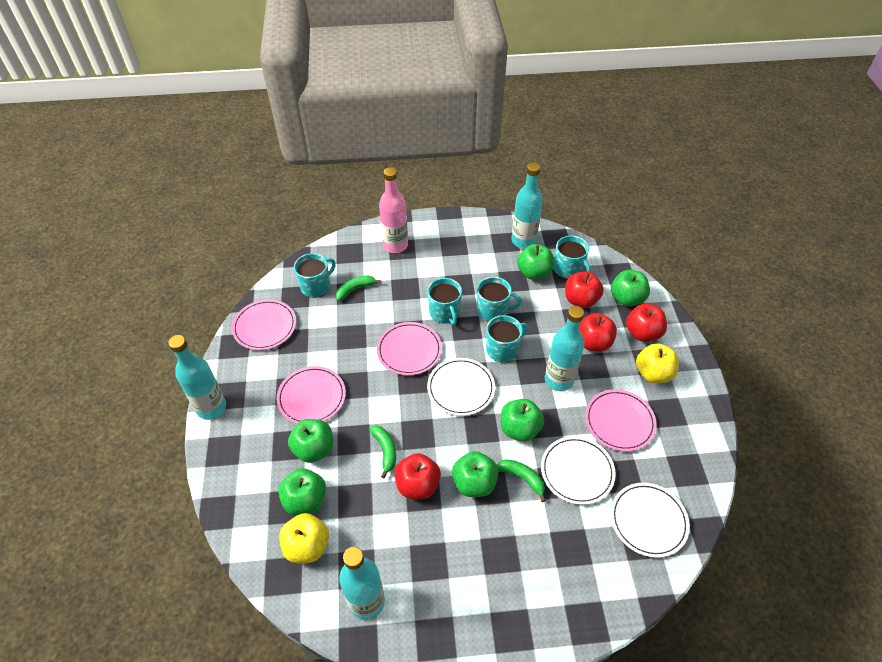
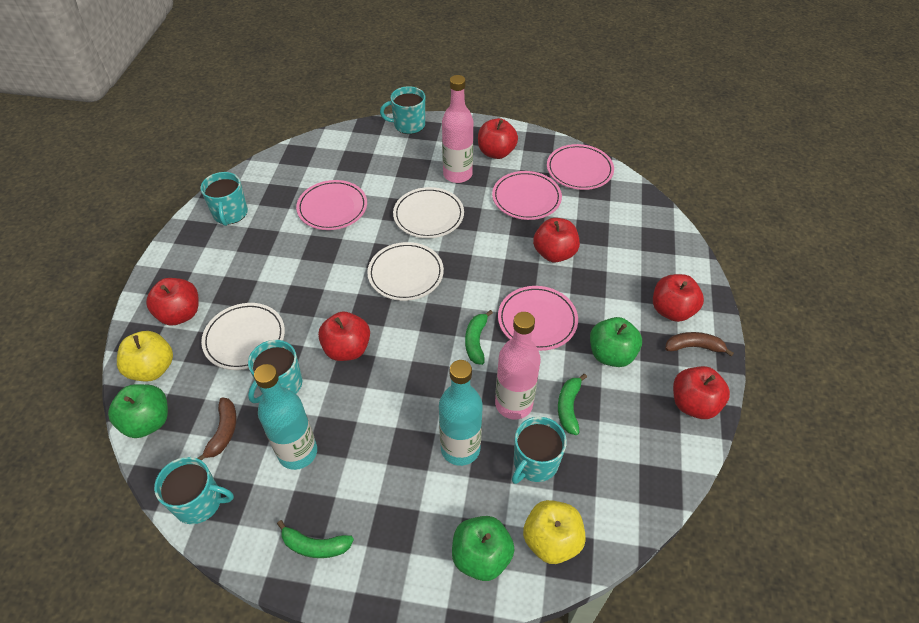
brown banana: none = 0 -> [197,397,237,460] [665,332,734,357] = 2
green apple: [278,468,326,515] [288,419,333,463] [452,451,498,497] [501,399,544,442] [517,244,554,280] [611,270,650,306] = 6 -> [108,384,168,438] [452,516,515,581] [590,317,642,367] = 3
pink bottle: [379,167,408,253] = 1 -> [442,75,473,183] [495,312,541,419] = 2
red apple: [394,453,441,499] [565,271,604,308] [579,313,617,351] [626,304,667,342] = 4 -> [146,278,199,326] [318,312,370,361] [478,118,518,159] [533,218,580,263] [653,274,704,322] [673,366,730,419] = 6
turquoise bottle: [168,335,226,420] [339,547,385,620] [511,163,543,248] [545,306,585,391] = 4 -> [254,364,317,470] [439,360,483,466] = 2

